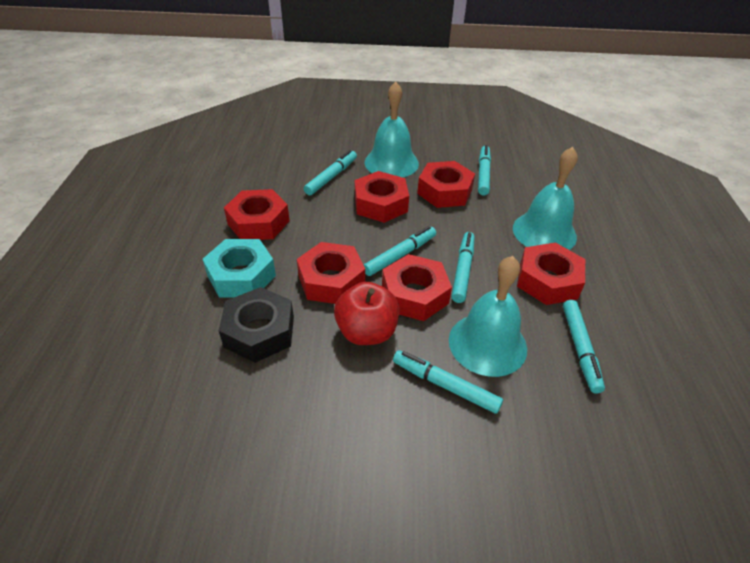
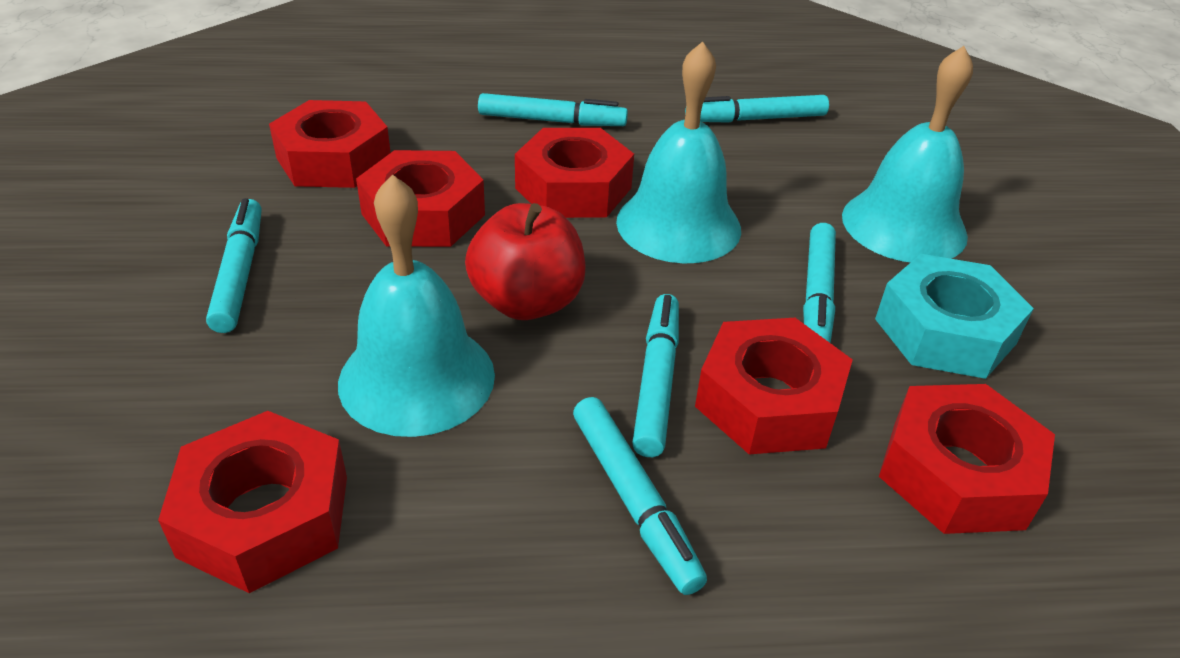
black nut: [219,287,294,363] = 1 -> none = 0

